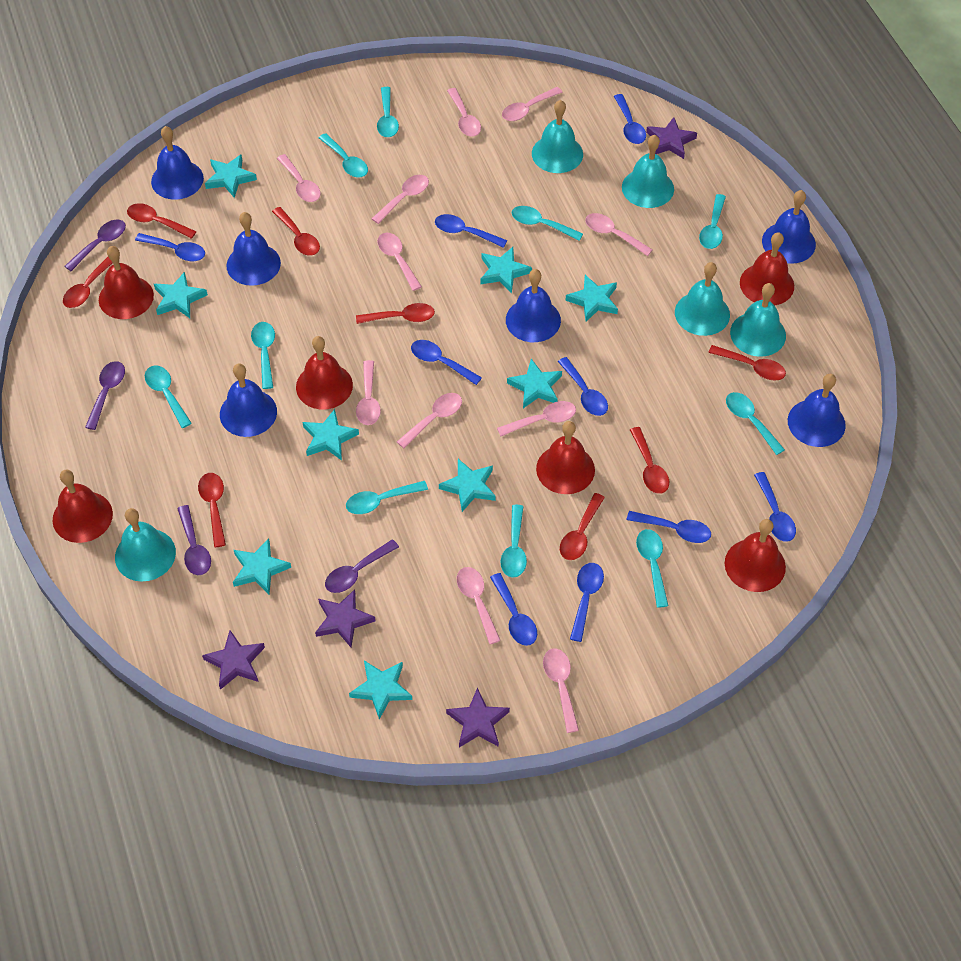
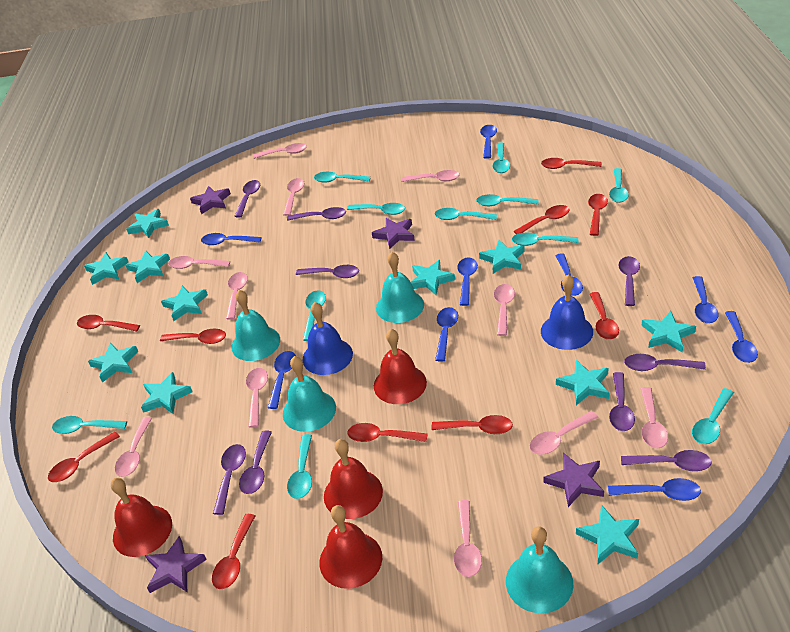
blue bell: [151,126,204,200] [220,363,277,437] [227,212,281,286] [506,269,561,342] [762,190,816,264] [788,374,846,447] = 6 -> [302,302,353,375] [541,275,593,350] = 2
purple spoon: [65,219,126,271] [85,361,125,430] [177,505,211,575] [325,539,399,593] = 4 -> [213,444,246,515] [234,180,260,218] [239,431,272,494] [287,207,346,221] [296,265,359,278] [609,372,635,431] [618,256,640,306] [621,450,712,471] [624,354,706,371] = 9
red bell: [53,470,113,543] [99,246,154,319] [296,336,353,409] [536,421,595,494] [725,519,786,592] [740,233,794,306] = 6 -> [111,478,172,557] [319,505,382,589] [324,439,383,519] [374,329,427,404] = 4
red spoon: [63,257,113,308] [127,203,197,239] [198,473,226,547] [272,207,320,256] [356,303,435,324] [560,493,605,560] [630,427,669,494] [708,345,786,381] = 8 -> [48,431,120,482] [77,315,140,332] [160,329,226,344] [212,514,255,589] [348,423,428,442] [431,415,513,434] [514,205,570,234] [541,158,602,169] [588,194,608,236] [590,292,619,340] = 10
turquoise bell: [115,508,176,581] [532,100,583,173] [622,135,674,208] [675,262,730,336] [730,283,786,357] = 5 -> [232,290,280,361] [283,356,336,432] [376,252,424,323] [506,526,573,613] = 4
turquoise spoon: [145,365,192,428] [251,322,275,389] [319,133,368,177] [346,481,428,514] [377,87,399,137] [501,505,527,578] [512,206,583,241] [636,529,668,608] [699,194,726,249] [726,392,785,455] = 10 -> [52,416,127,434] [287,434,312,499] [303,290,326,341] [314,172,371,183] [347,203,405,215] [435,208,497,220] [476,194,539,206] [492,143,510,173] [512,233,578,246] [609,168,629,203] [692,388,734,444] = 11
turquoise star: [154,272,208,318] [205,154,257,198] [233,538,291,594] [303,409,359,461] [349,660,412,720] [439,459,496,512] [480,247,532,293] [507,359,562,408] [565,275,618,322] = 9 -> [84,252,129,285] [88,343,138,383] [126,209,169,238] [126,251,170,283] [141,372,192,414] [161,286,208,321] [411,260,455,295] [479,240,525,274] [556,360,610,405] [576,505,639,564] [642,311,696,352] = 11

